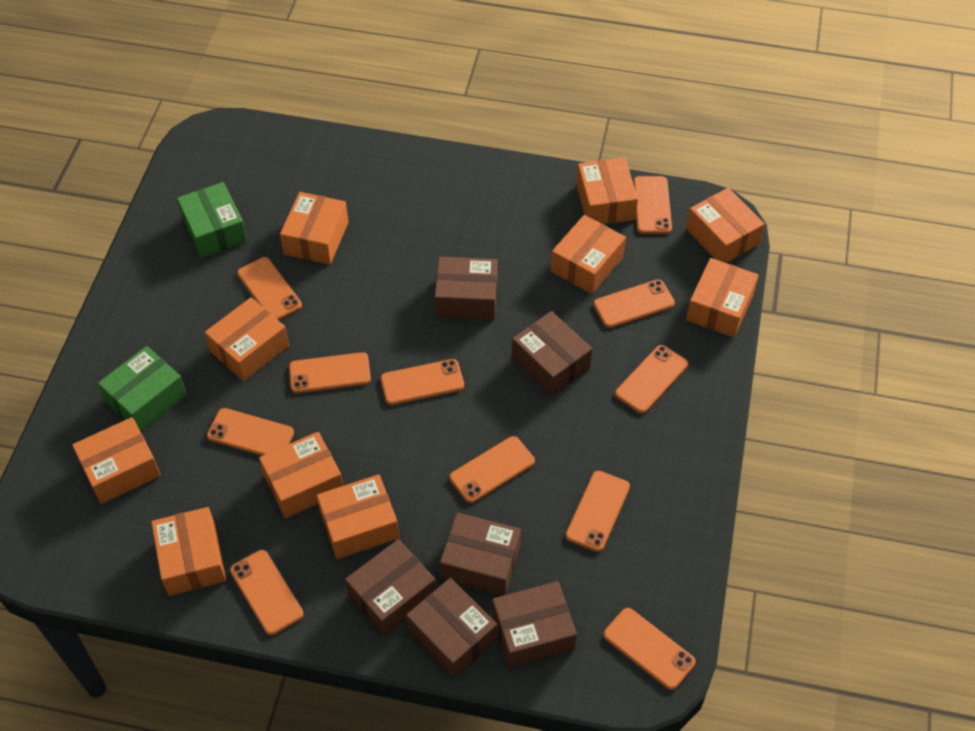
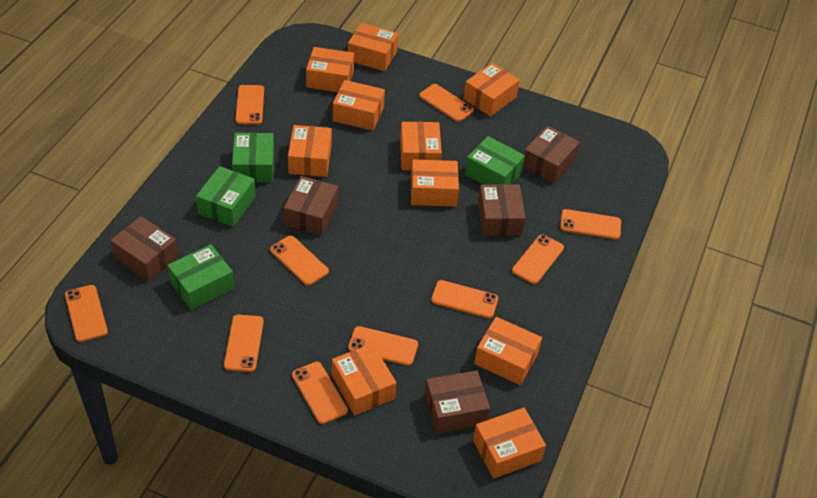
brown box: [345,539,436,636] [406,578,497,678] [435,257,498,320] [440,513,521,596] [492,581,577,668] [512,311,592,396] = 6 -> [110,216,178,281] [284,176,338,236] [424,370,490,434] [478,184,526,236] [523,126,580,183] = 5
green box: [98,346,187,432] [177,182,247,258] = 2 -> [167,244,234,310] [196,166,256,227] [232,132,274,183] [465,136,525,185] = 4
orange phone: [207,408,294,456] [230,550,304,635] [237,257,302,321] [289,352,371,393] [381,359,464,405] [450,436,535,503] [565,471,630,552] [593,279,675,328] [603,608,696,690] [615,345,688,414] [633,176,672,234] = 11 -> [65,285,108,342] [224,315,264,372] [235,85,264,125] [270,236,329,286] [292,362,348,424] [348,326,418,366] [419,84,474,122] [431,280,498,319] [512,234,564,284] [560,209,621,239] = 10

